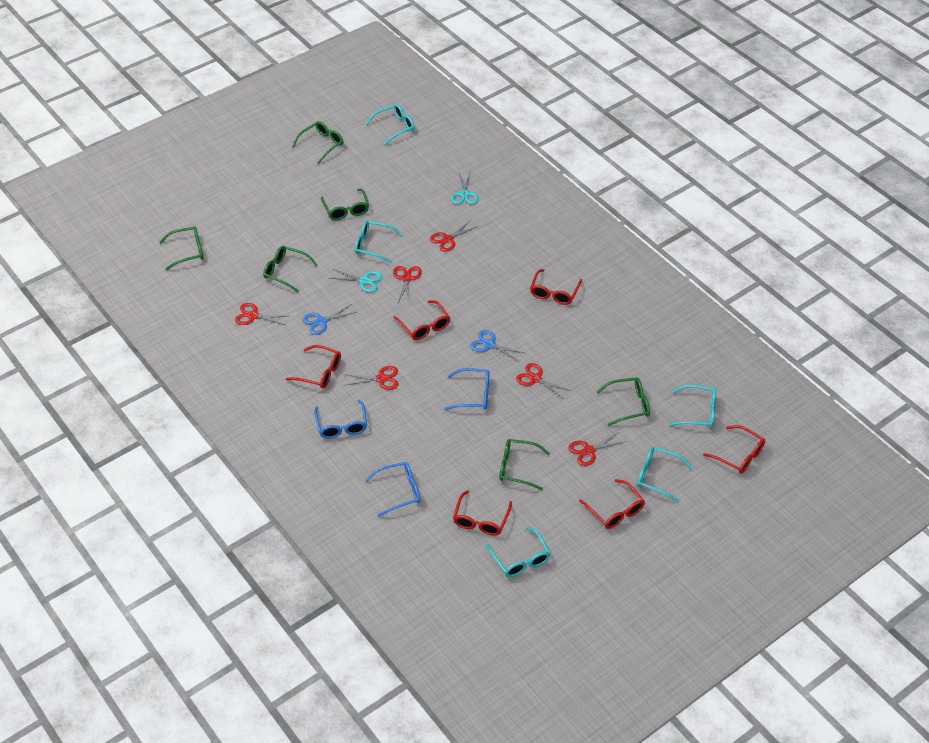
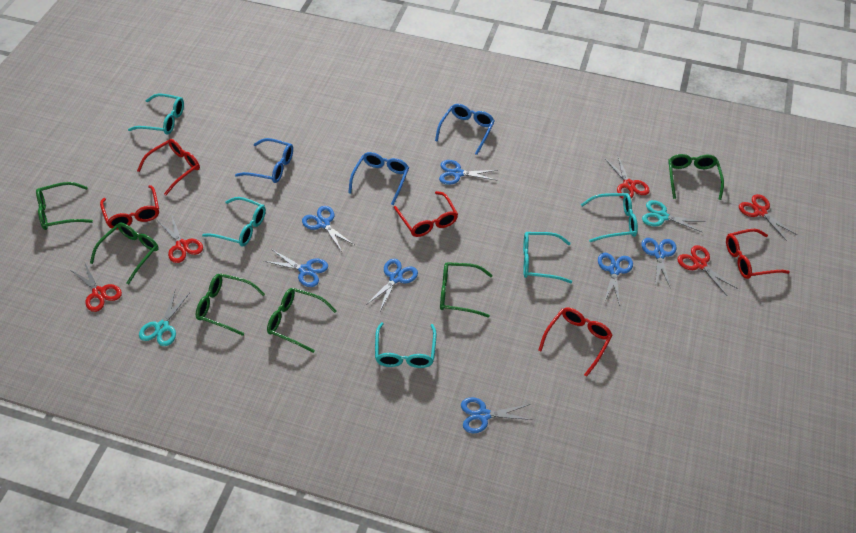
blue scissors: [303,305,357,335] [470,330,524,361] = 2 -> [264,249,328,287] [302,206,354,252] [366,259,418,311] [439,160,498,185] [461,397,533,433] [598,253,633,306] [641,238,677,288] = 7
red glasses: [286,345,341,388] [393,300,450,340] [453,490,512,536] [530,269,582,305] [579,479,645,529] [703,425,765,474] = 6 -> [100,185,159,230] [137,139,200,195] [394,191,458,237] [538,308,613,377] [726,229,790,279] = 5
red scissors: [235,303,288,325] [344,366,399,390] [393,266,422,303] [430,221,479,252] [516,363,571,399] [569,432,627,466] = 6 -> [72,262,122,312] [158,216,203,263] [605,156,650,199] [677,245,738,296] [739,194,797,241] = 5

